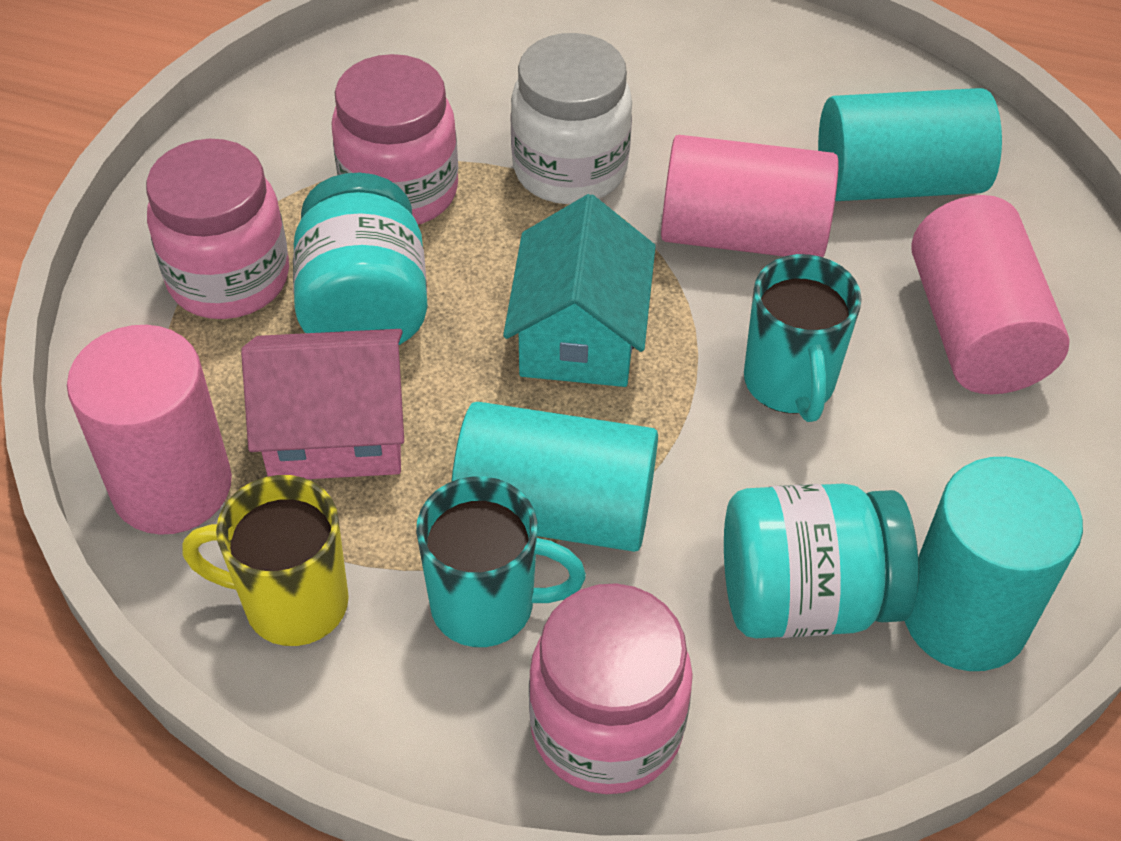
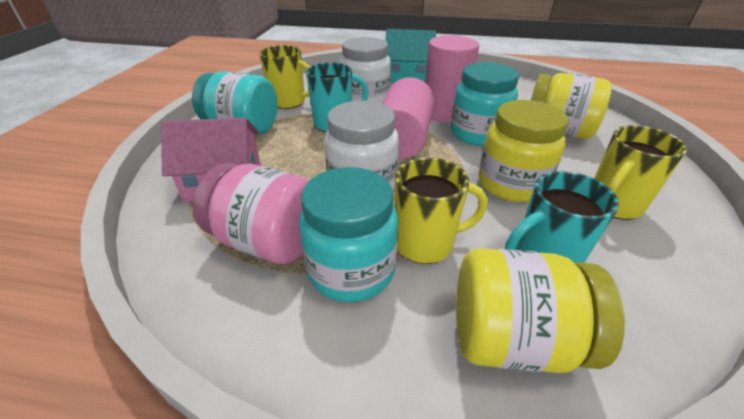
pink cylinder: [67,325,232,535] [661,135,839,257] [911,195,1070,394] = 3 -> [382,77,434,159] [425,35,479,122] = 2
pink jar: [146,139,289,319] [331,54,458,225] [529,583,693,794] = 3 -> [193,163,310,264] = 1
turquoise cylinder: [451,402,658,552] [818,88,1002,201] [904,457,1083,671] = 3 -> none = 0
turquoise jar: [293,173,428,345] [724,484,919,638] = 2 -> [192,71,278,135] [299,167,398,302] [451,62,519,146] = 3
white jar: [510,33,632,204] = 1 -> [324,101,399,191] [340,37,391,104] = 2
yellow jar: none = 0 -> [456,248,625,373] [479,100,569,202] [531,73,612,139] = 3
yellow mug: [182,475,349,646] = 1 -> [259,45,311,109] [395,158,488,264] [594,125,687,220] = 3

